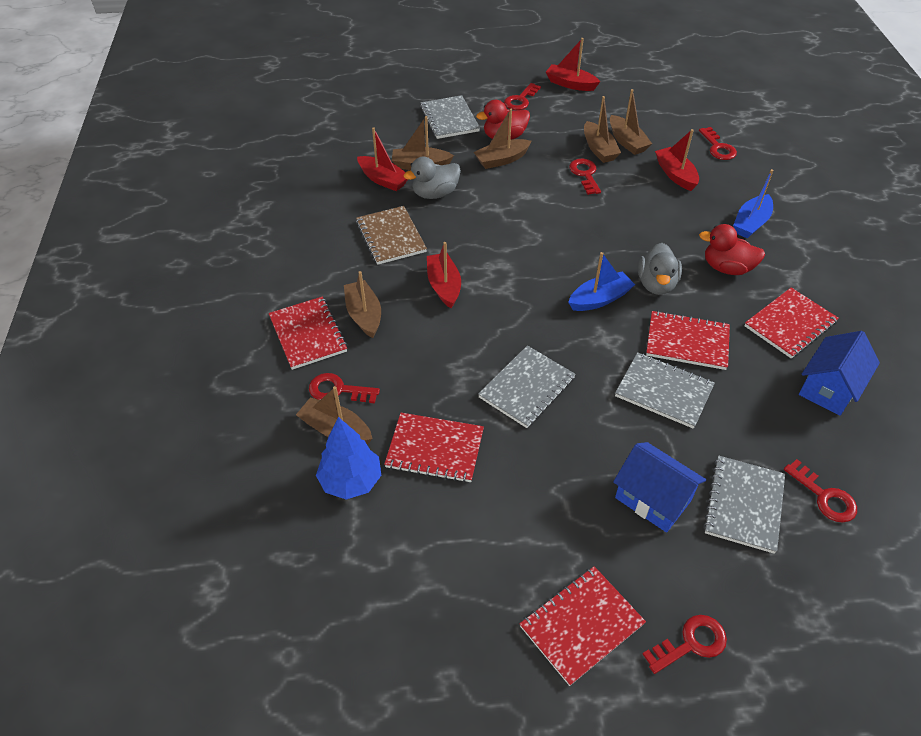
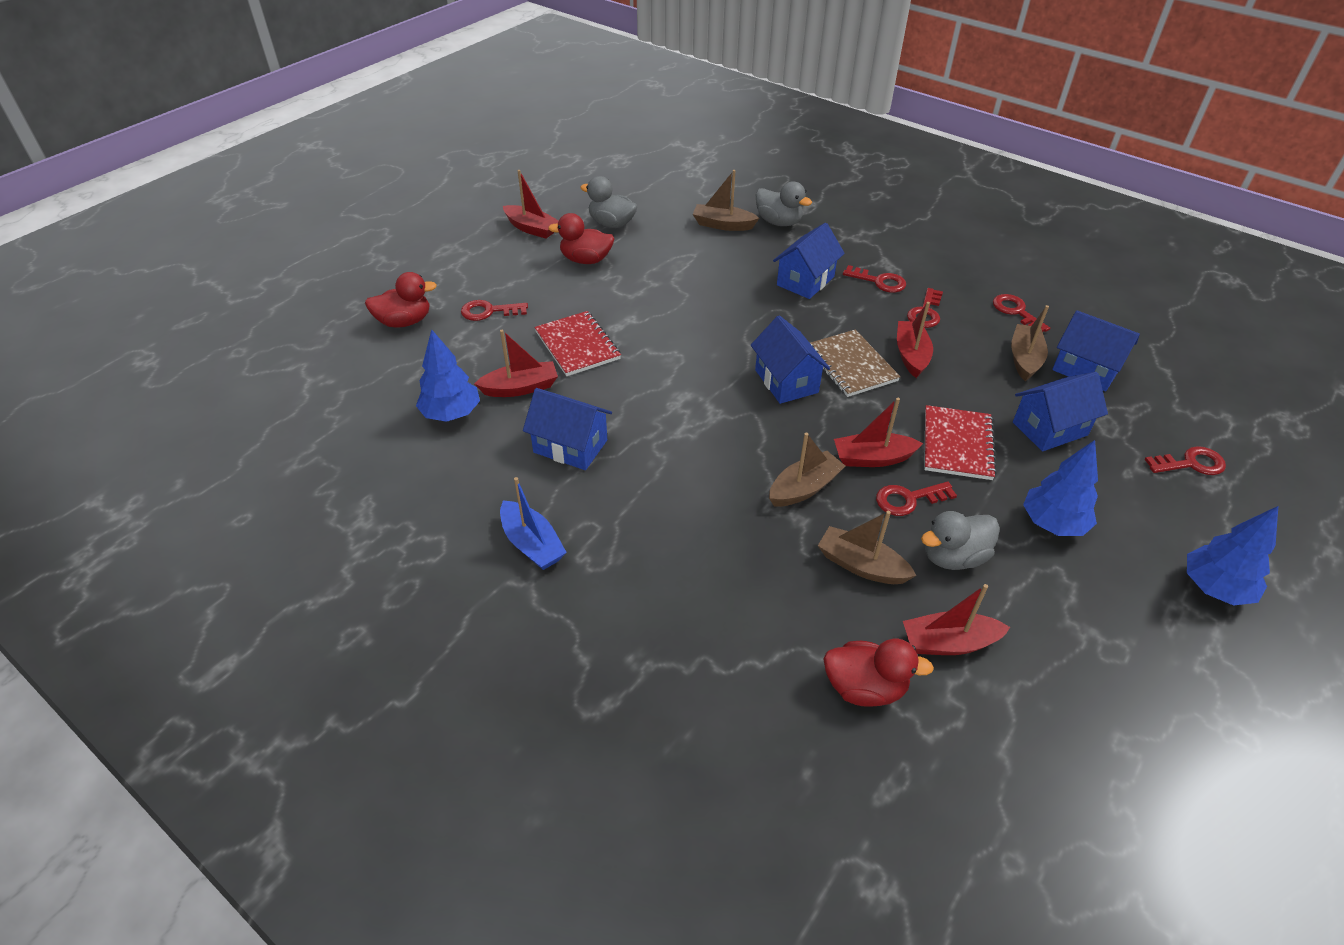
blue boat: [568,252,635,311] [733,169,774,238] = 2 -> [500,477,567,570] = 1
blue house: [613,442,706,532] [799,331,880,416] = 2 -> [523,388,612,470] [751,315,830,404] [773,223,845,299] [1013,372,1108,451] [1052,310,1140,391] = 5
blue tree: [316,417,381,500] = 1 -> [416,329,480,422] [1023,440,1098,536] [1187,506,1278,606] = 3
brown boat: [296,386,373,445] [344,271,381,338] [392,116,454,170] [474,109,531,169] [584,96,621,163] [610,89,652,155] = 6 -> [693,170,759,231] [769,433,845,507] [818,511,916,584] [1011,305,1049,381] = 4
grey duck: [403,157,461,199] [638,243,682,295] = 2 -> [580,176,637,228] [756,181,812,226] [921,511,1000,570] = 3
grey notebook: [420,95,480,139] [478,345,576,428] [615,352,715,429] [703,456,785,554] = 4 -> none = 0
red boat: [357,127,408,191] [427,242,461,308] [546,38,600,91] [655,129,699,191] = 4 -> [474,330,558,397] [503,170,559,238] [834,398,923,467] [897,302,933,378] [903,584,1010,655] = 5
red duck: [476,100,530,140] [699,224,765,275] = 2 -> [365,272,437,328] [548,213,614,264] [824,639,934,707] = 3
red notebook: [269,297,347,370] [384,413,484,483] [519,566,646,686] [646,311,730,370] [745,287,839,359] = 5 -> [534,311,621,376] [924,405,997,480] = 2

